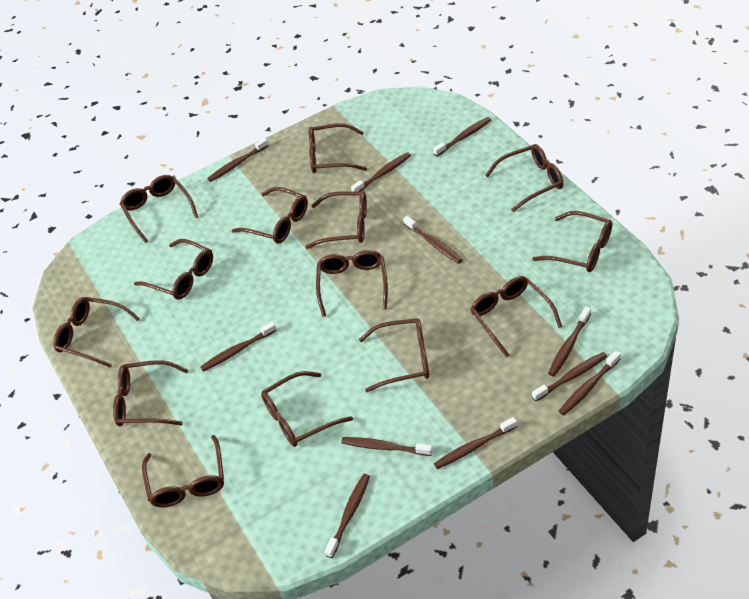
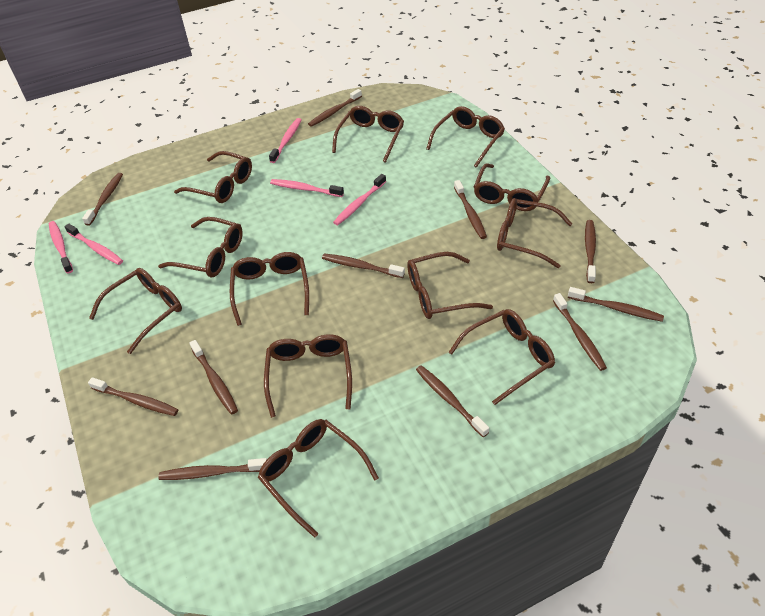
brown glasses: [53,297,140,368] [113,360,188,426] [120,175,198,243] [134,239,213,300] [142,435,224,508] [231,187,308,244] [261,371,353,447] [306,191,367,249] [308,123,367,173] [316,250,388,317] [359,318,429,392] [470,276,562,358] [485,144,564,212] [532,211,612,272] = 14 -> [89,268,182,354] [158,217,243,277] [174,151,252,203] [230,252,309,326] [258,419,379,538] [264,334,352,418] [332,106,404,163] [407,252,493,319] [426,106,505,168] [448,309,555,405] [474,164,550,211] [497,198,573,268] = 12
pink toothbrush: none = 0 -> [49,221,73,274] [64,224,123,265] [269,118,301,163] [270,179,344,197] [333,174,386,225] = 5

